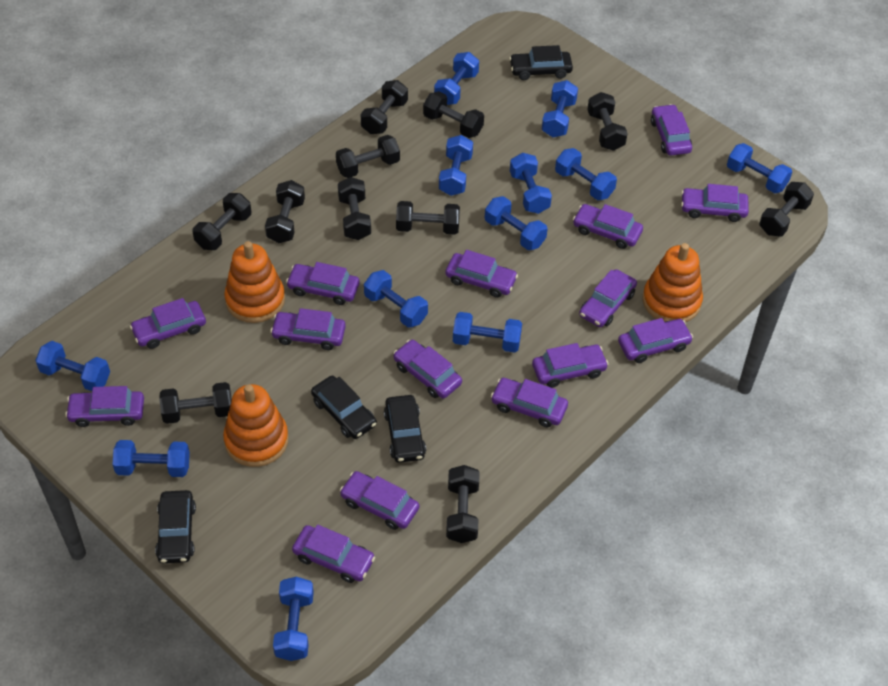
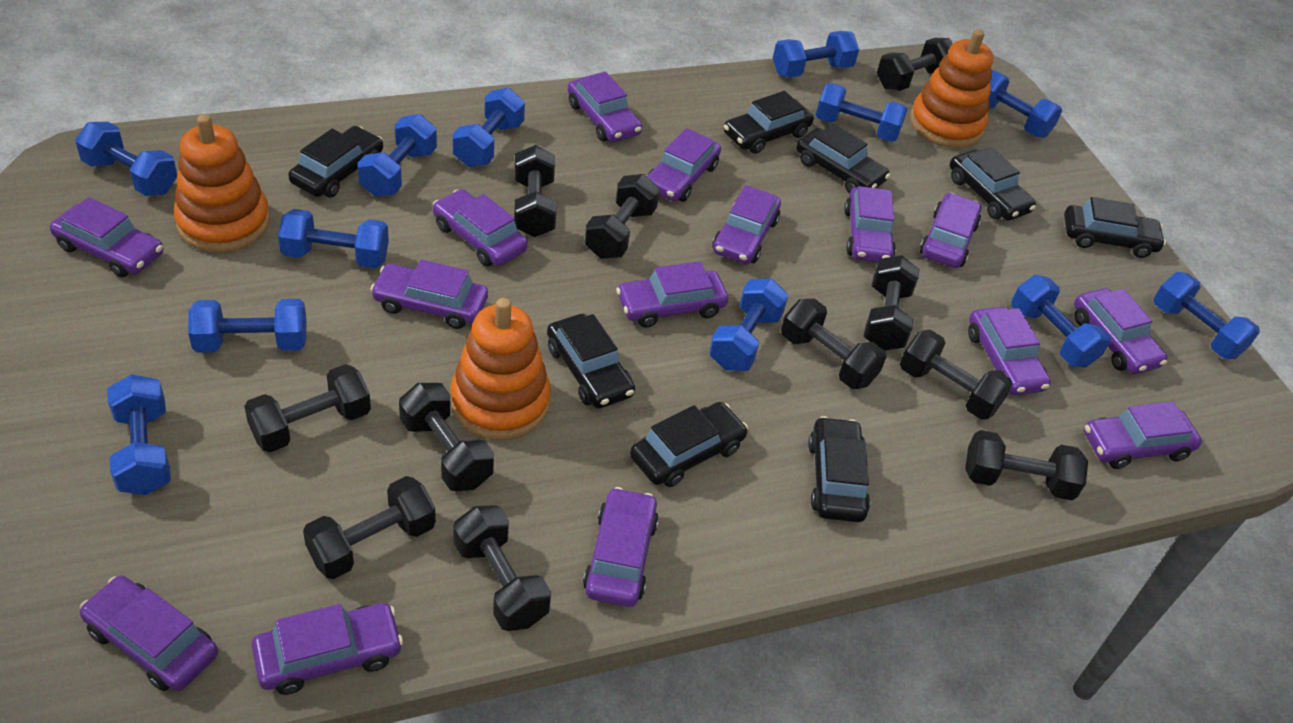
black car: [155,490,196,563] [311,376,377,439] [384,395,426,463] [509,45,573,80] = 4 -> [288,126,383,197] [547,314,635,408] [630,402,748,487] [724,91,814,154] [796,123,890,193] [808,416,870,522] [949,147,1036,220] [1064,197,1166,258] = 8

